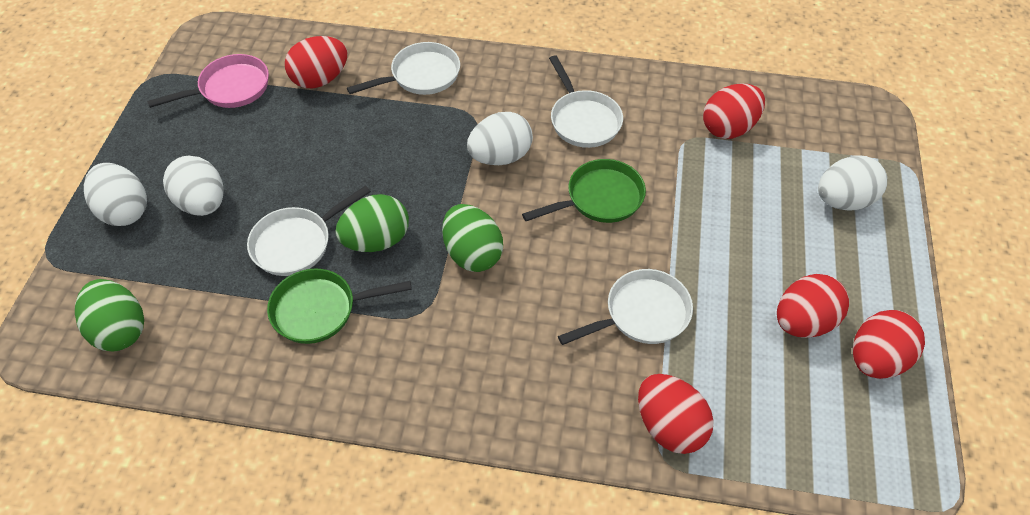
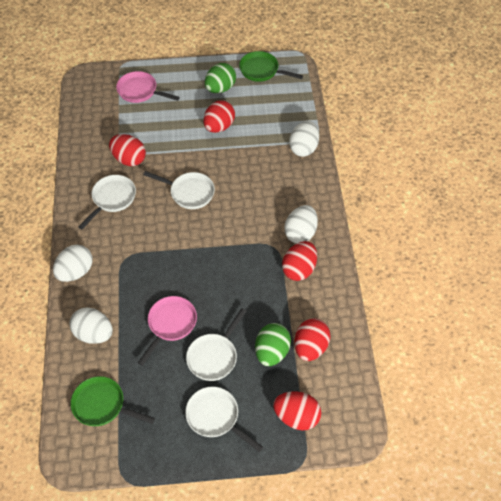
green egg: [75,279,144,352] [335,194,409,252] [442,204,503,272] = 3 -> [205,63,236,93] [255,323,291,366] = 2
pink pan: [147,54,269,108] = 1 -> [116,71,180,103] [138,296,197,366] = 2

